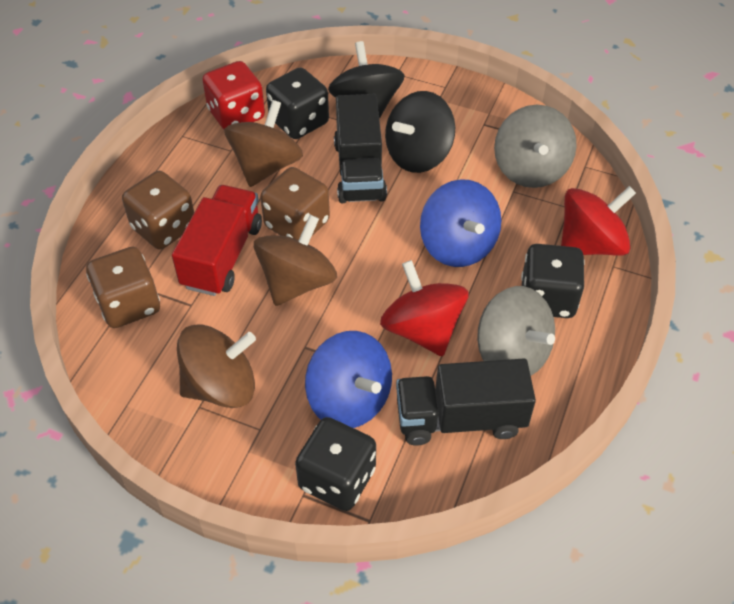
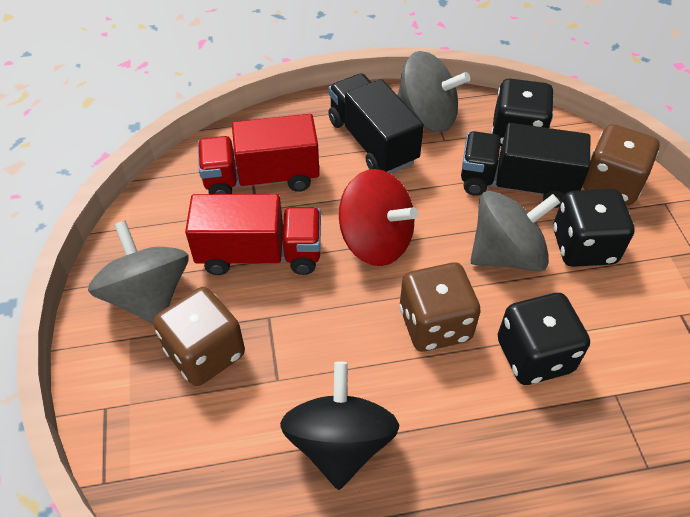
black spinning top: [328,41,405,119] [385,91,455,173] = 2 -> [280,362,399,490] = 1
blue spinning top: [305,331,392,428] [420,179,501,267] = 2 -> none = 0
brown spinning top: [177,325,256,408] [224,100,303,187] [254,215,337,306] = 3 -> none = 0
grey spinning top: [477,286,555,376] [494,105,577,188] = 2 -> [88,220,189,324] [398,51,470,132] [471,191,560,272] = 3
red dice: [202,61,265,129] = 1 -> none = 0
red spinning top: [380,260,468,357] [561,186,636,256] = 2 -> [339,169,418,266] = 1
red truck: [172,185,262,296] = 1 -> [185,194,321,275] [198,114,319,194] = 2

